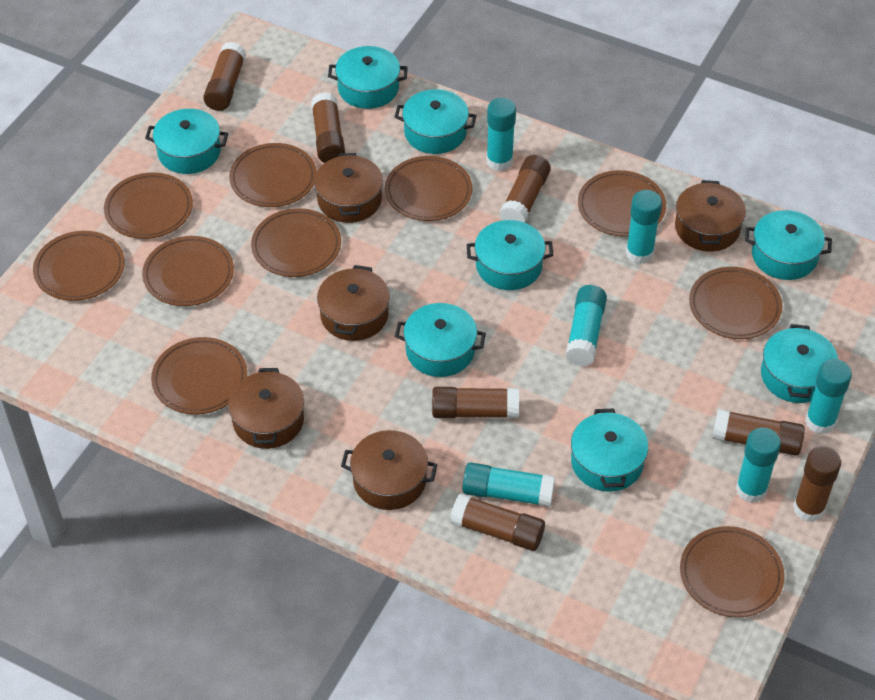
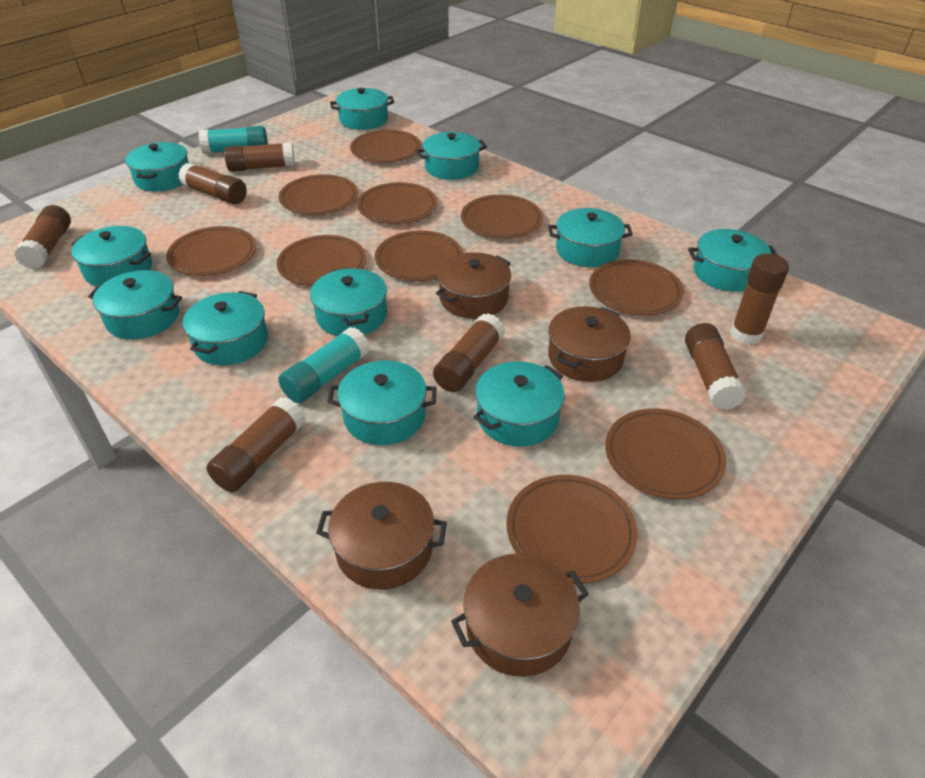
brown pot: [228,368,304,449] [314,153,383,223] [317,265,390,341] [341,430,437,510] [675,180,746,251] = 5 -> [316,482,447,590] [436,252,511,319] [451,553,589,677] [548,306,631,382] = 4
turquoise glue stick: [463,462,555,507] [486,98,516,171] [565,285,607,366] [626,190,662,264] [736,427,781,503] [805,359,852,434] = 6 -> [199,126,268,154] [278,327,370,403] = 2
turquoise pot: [145,109,228,174] [328,46,408,109] [395,89,477,154] [395,303,486,377] [467,220,553,290] [571,408,648,492] [745,210,832,280] [761,324,838,403] = 8 -> [71,226,152,287] [88,270,182,340] [125,142,189,192] [183,291,268,365] [310,267,387,336] [327,360,437,445] [330,88,394,130] [416,132,487,180] [474,361,565,447] [548,208,633,267] [688,229,778,292] = 11

